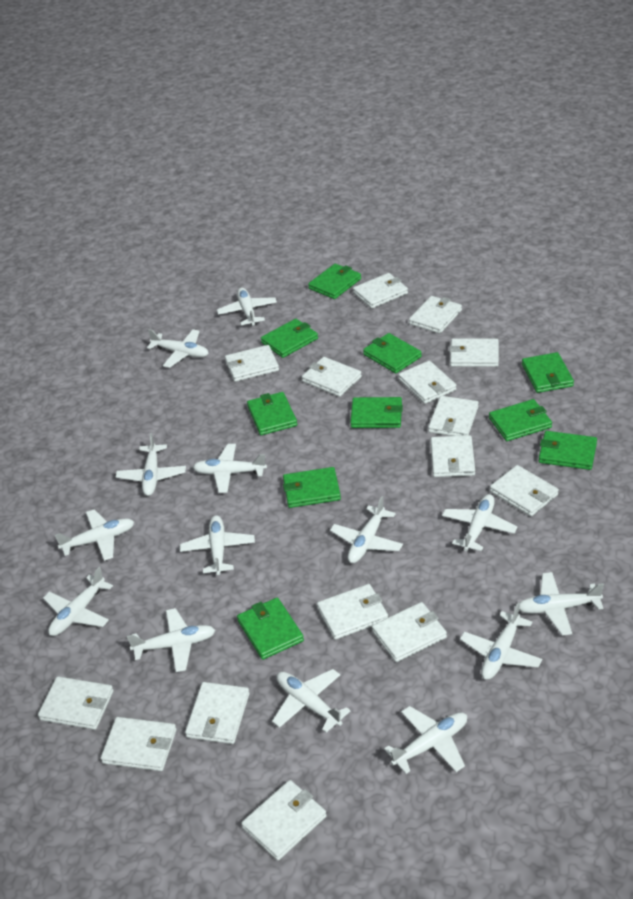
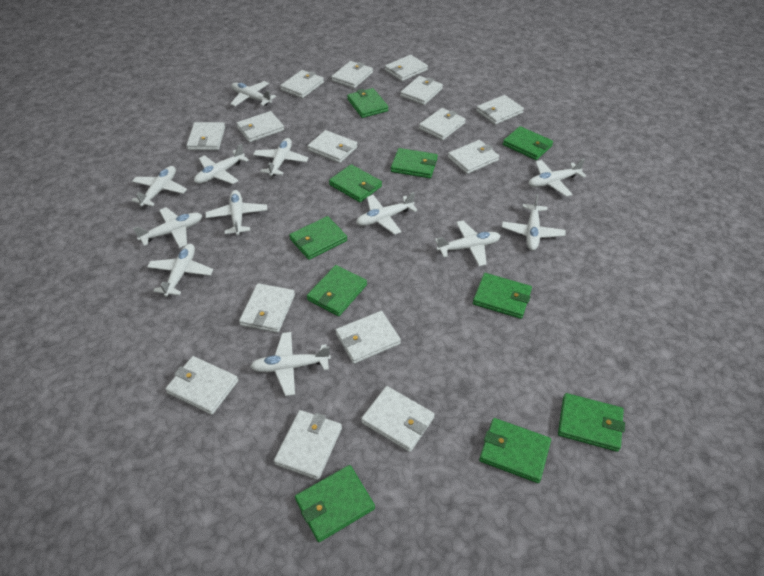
white plane: [43,567,113,636] [55,509,134,561] [116,433,186,496] [127,608,215,672] [147,329,209,368] [180,515,255,575] [193,444,267,493] [217,288,277,326] [272,669,351,733] [330,496,403,563] [384,706,467,774] [442,494,517,551] [460,603,542,680] [519,572,604,636] = 14 -> [131,166,187,207] [133,207,202,248] [147,244,213,297] [194,144,249,184] [205,190,267,235] [230,81,276,106] [250,332,331,396] [253,138,309,176] [356,192,418,235] [435,221,500,266] [502,194,566,251] [528,159,586,197] = 12

